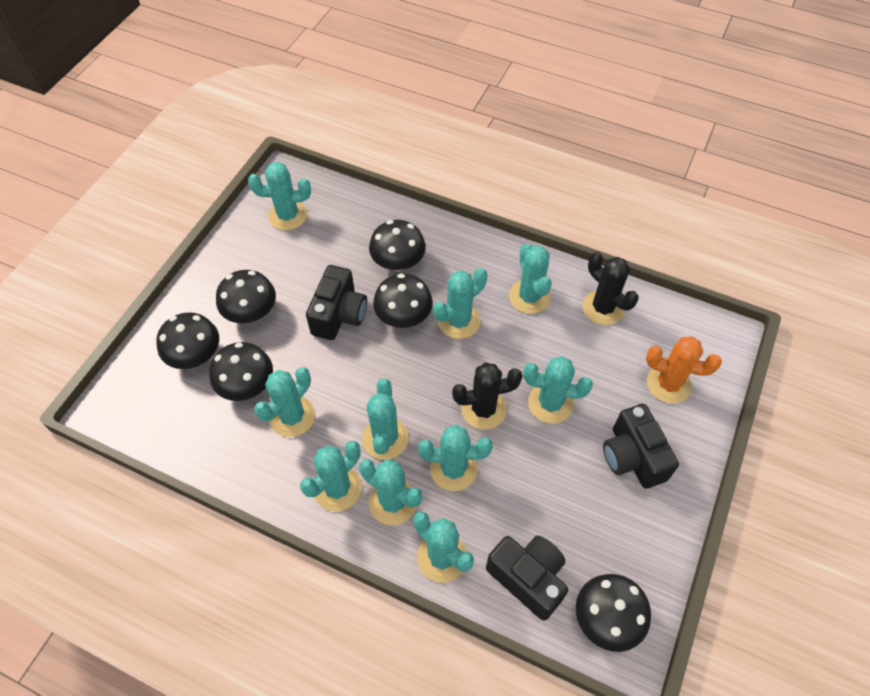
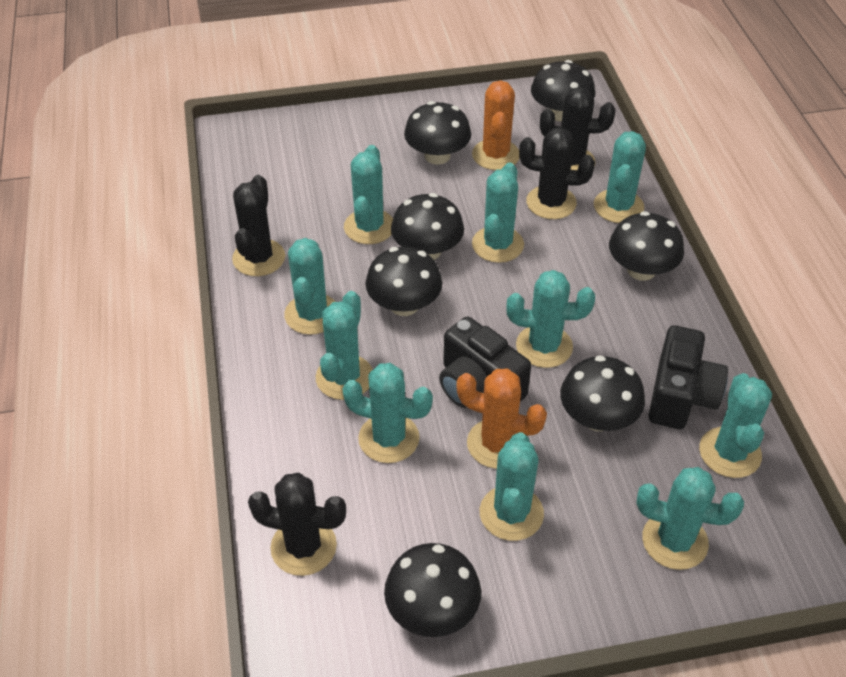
black cactus: [452,362,523,430] [582,252,639,325] = 2 -> [232,175,285,276] [248,473,346,576] [519,127,595,219] [540,87,615,170] = 4
black camera: [306,265,367,340] [486,536,568,621] [603,404,679,489] = 3 -> [439,316,531,408] [648,325,728,429] = 2
black mushroom: [156,312,219,369] [209,342,273,401] [216,270,276,323] [369,220,426,271] [373,274,433,328] [576,574,651,652] = 6 -> [365,247,442,316] [384,543,481,637] [391,193,464,260] [404,101,471,165] [531,60,595,121] [560,355,645,431] [609,211,684,281] = 7
orange cactus: [646,337,722,404] = 1 -> [457,368,547,469] [472,80,520,170] = 2

